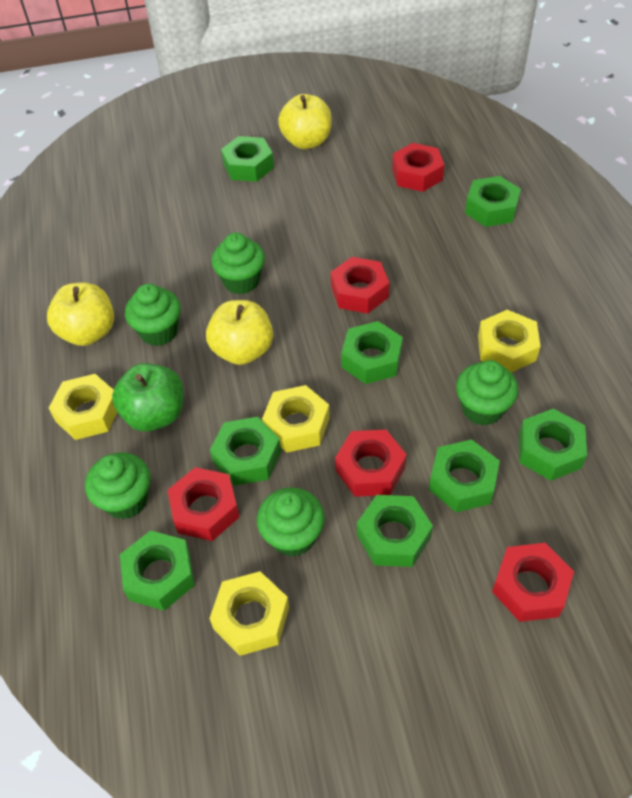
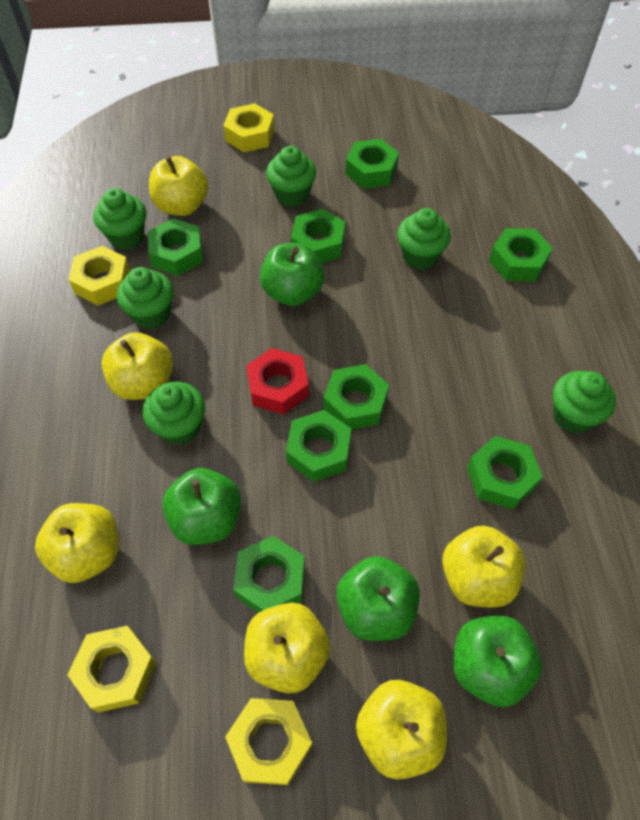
green apple: [112,363,183,432] = 1 -> [162,468,241,545] [260,243,325,306] [336,556,420,641] [453,616,543,707] = 4
green cupcake: [85,452,150,519] [125,284,181,346] [211,233,265,294] [257,487,325,557] [456,360,518,425] = 5 -> [93,188,146,250] [117,267,174,329] [143,382,205,445] [266,146,316,207] [397,208,451,270] [553,371,616,434] = 6
red nut: [167,467,239,541] [331,257,389,314] [335,430,407,497] [392,143,444,192] [492,543,574,622] = 5 -> [246,348,309,415] = 1
yellow apple: [47,282,114,346] [206,300,273,365] [278,94,332,149] = 3 -> [35,503,119,583] [102,332,173,400] [149,156,208,216] [244,602,330,694] [356,680,447,779] [442,526,526,608] = 6

